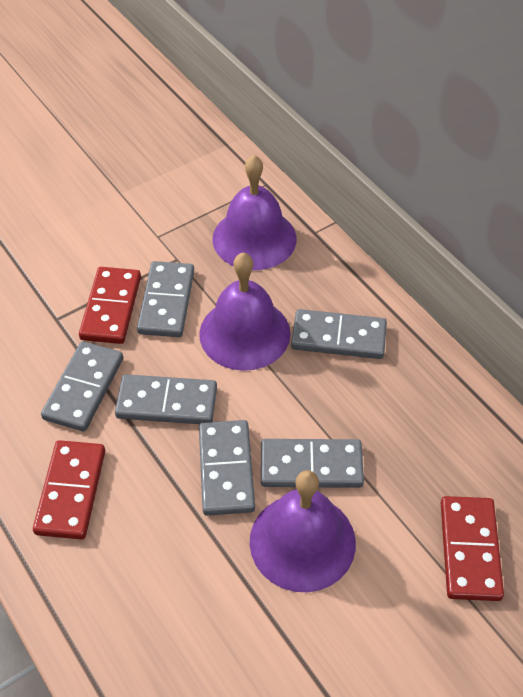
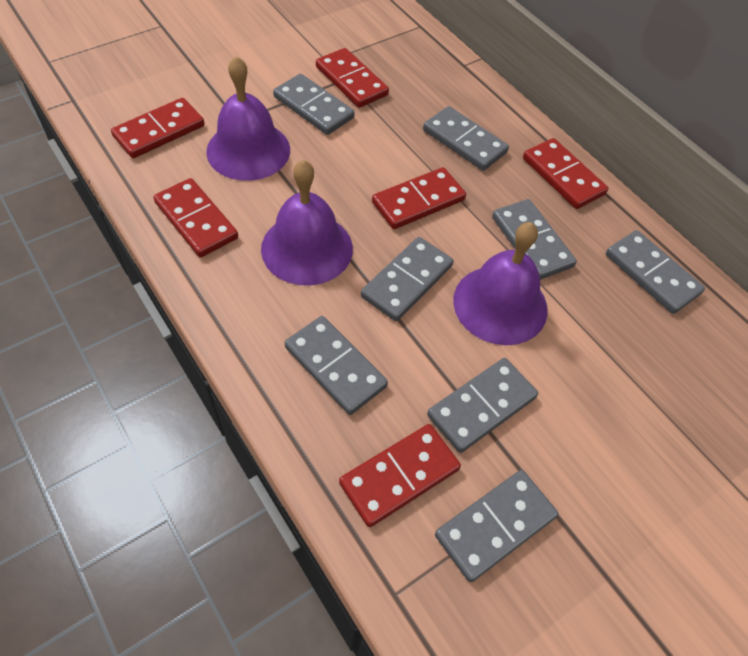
grey domino: [41,341,123,431] [115,374,217,424] [137,261,194,337] [199,420,255,516] [261,439,364,488] [291,309,387,359] = 6 -> [273,74,355,135] [285,316,388,415] [361,237,454,321] [423,106,509,171] [427,358,538,453] [435,470,558,582] [492,199,577,280] [606,230,705,314] = 8
red domino: [33,440,105,539] [79,267,141,344] [441,496,504,601] = 3 -> [111,98,205,158] [153,178,238,257] [316,48,389,108] [339,424,461,527] [372,167,466,229] [523,138,608,209] = 6

